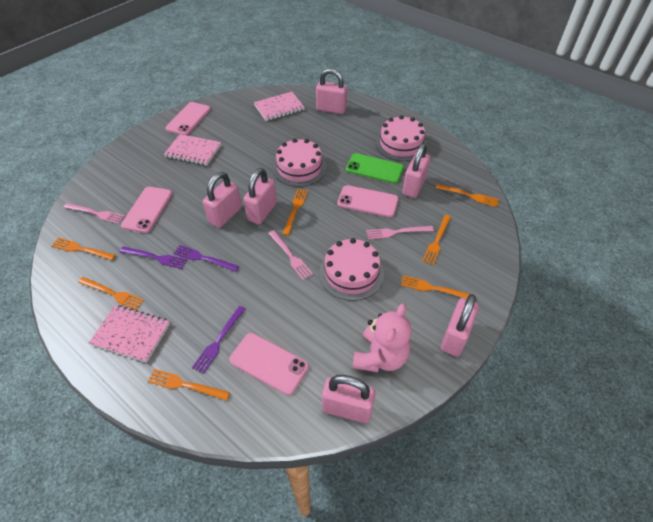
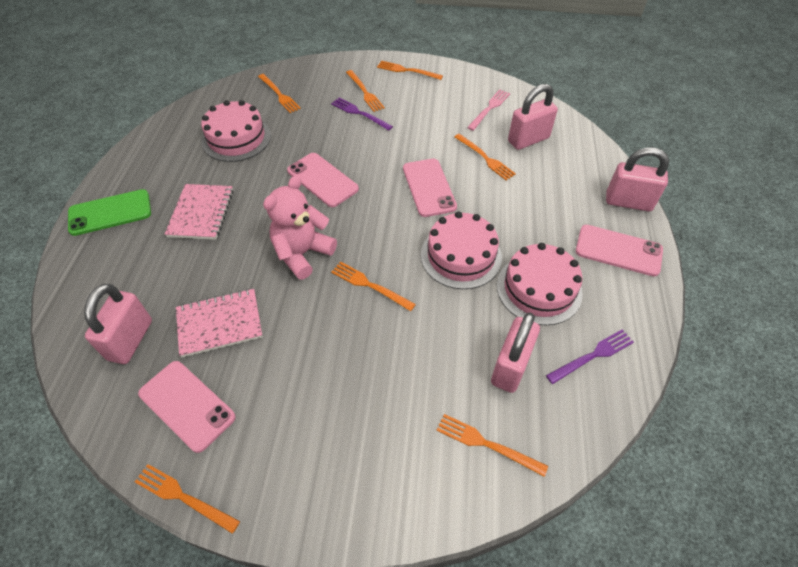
pink fork: [63,203,125,224] [268,230,313,280] [366,226,434,239] = 3 -> [467,90,510,131] = 1
pink notebook: [89,305,170,363] [164,134,221,165] [254,92,305,121] = 3 -> [165,184,233,240] [176,289,263,357] = 2
pink padlock: [203,172,242,228] [243,168,277,224] [316,68,347,114] [322,375,376,423] [402,143,430,198] [441,294,479,357] = 6 -> [84,284,152,364] [491,312,540,393] [508,84,558,150] [606,147,669,211] = 4
purple fork: [120,247,187,269] [173,245,239,272] [192,306,245,374] = 3 -> [331,98,393,131] [546,329,634,384] = 2

